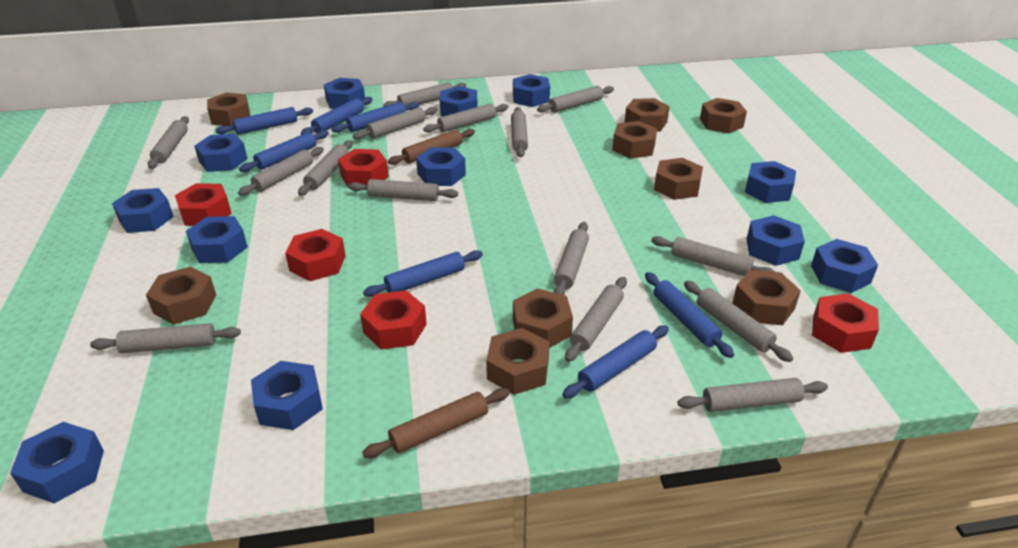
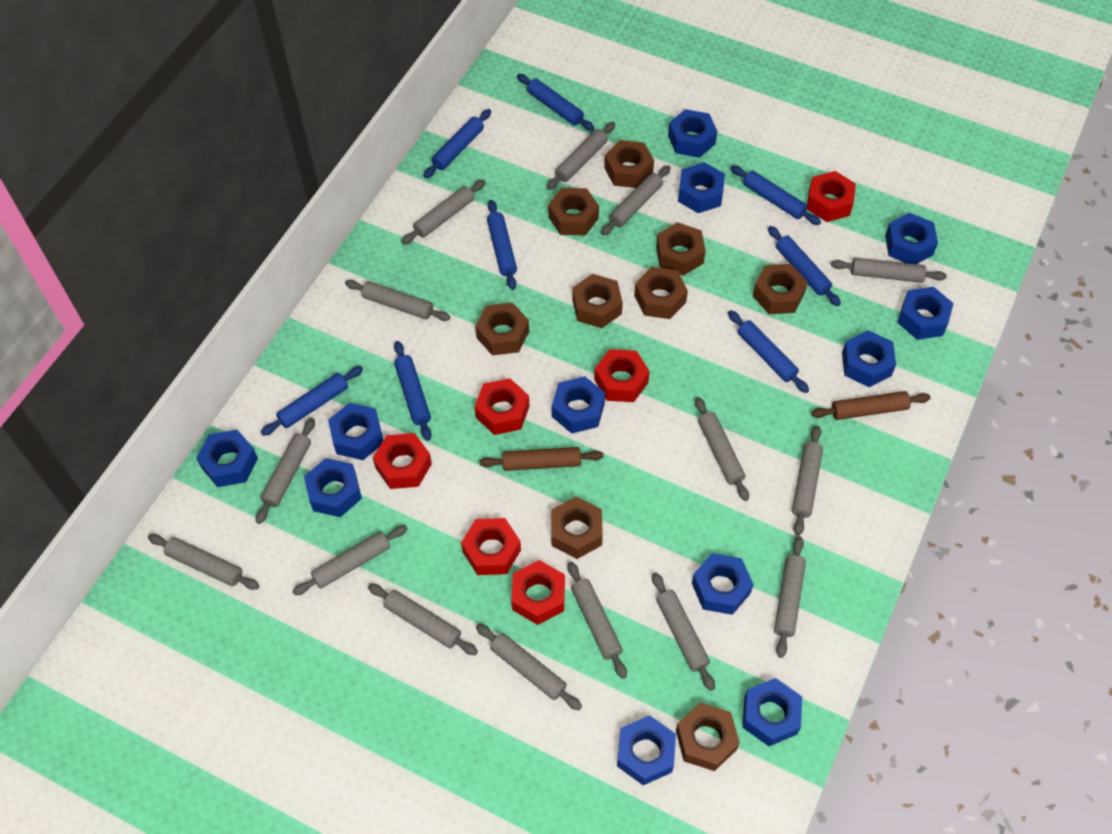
blue rolling pin: [216,107,313,135] [239,130,329,172] [301,97,373,135] [332,102,419,133] [363,250,483,297] [562,325,669,398] [645,272,734,358] = 7 -> [261,366,363,436] [394,341,432,441] [423,109,491,178] [487,200,517,290] [517,74,594,131] [728,310,809,393] [730,165,821,225] [768,226,841,306] = 8
red nut: [175,183,232,226] [285,229,345,281] [338,149,389,187] [360,290,427,350] [812,293,879,353] = 5 -> [373,433,432,489] [461,518,521,575] [474,378,529,435] [511,560,565,625] [594,349,650,402] [807,171,856,222] = 6

